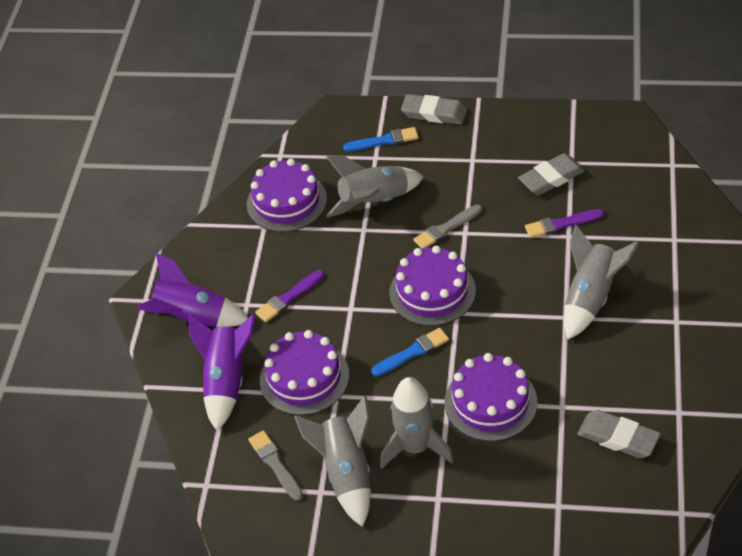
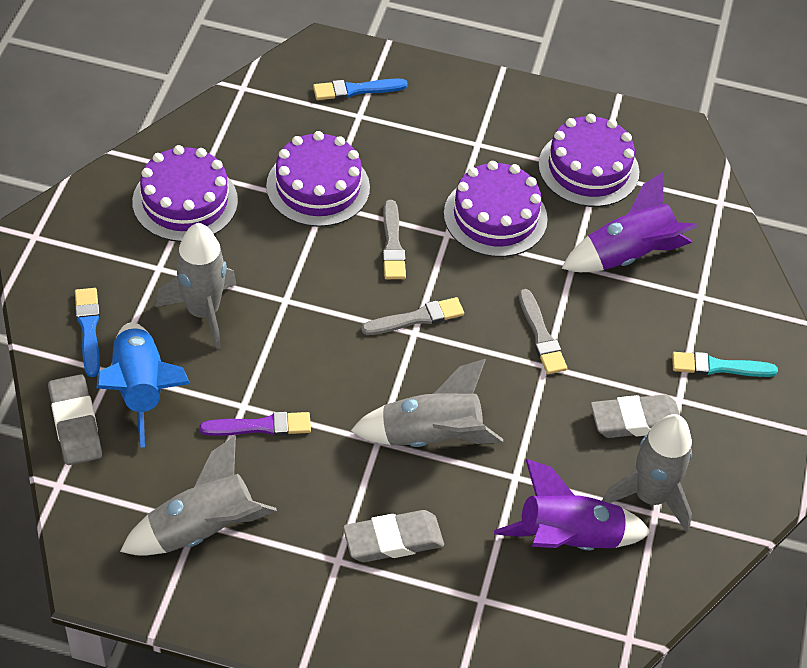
blue rocket: none = 0 -> [96,322,190,447] = 1
grey brush: [248,430,303,501] [413,205,482,249] = 2 -> [361,297,464,335] [382,200,406,279] [519,289,567,374] = 3
purple brush: [255,270,324,322] [525,209,604,238] = 2 -> [199,412,311,436] = 1
turquoise brush: none = 0 -> [672,352,778,377] = 1

